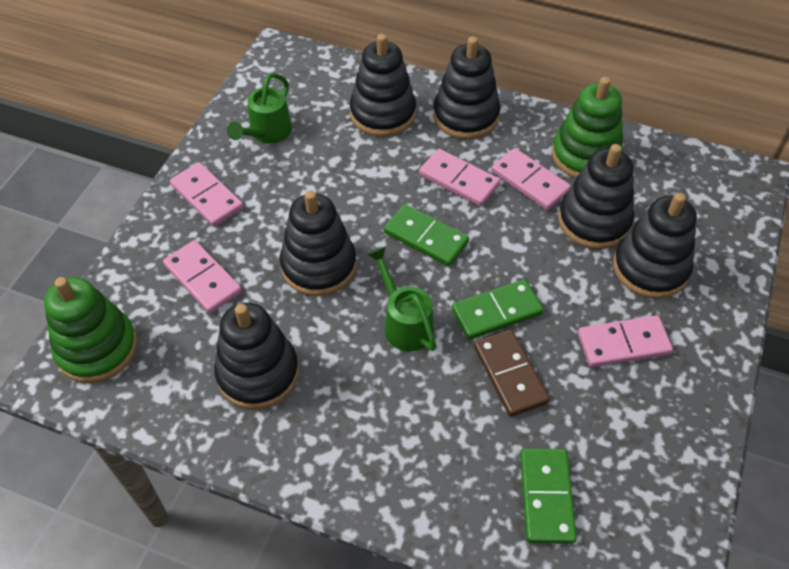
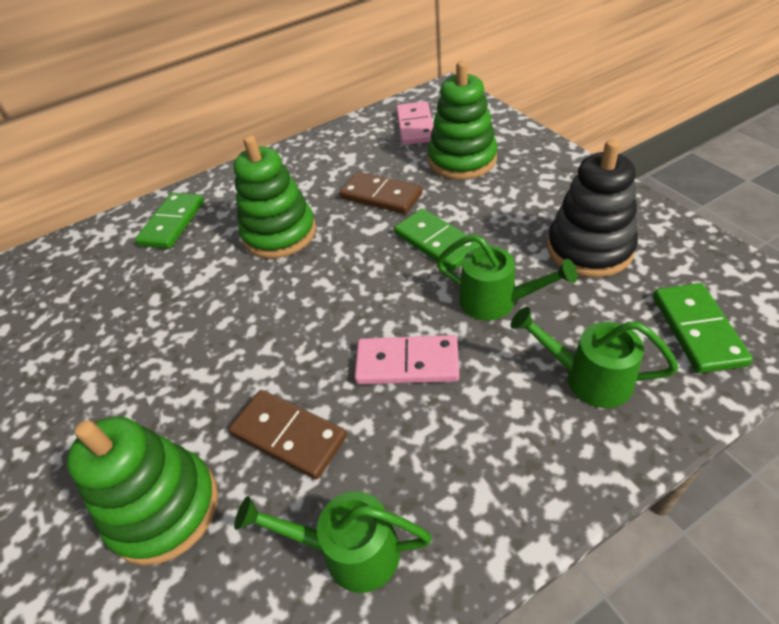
black stacking toy: [214,303,299,409] [280,190,357,296] [350,34,416,137] [433,37,500,139] [558,144,634,249] [613,193,697,299] = 6 -> [547,139,638,278] = 1
brown domino: [474,329,550,417] = 1 -> [229,390,347,480] [339,172,423,214] = 2
green stacking toy: [44,277,137,383] [552,77,623,178] = 2 -> [67,416,218,566] [233,135,316,259] [428,61,498,180] = 3
green watering can: [227,73,292,144] [367,247,436,351] = 2 -> [234,491,432,593] [436,234,578,320] [510,307,678,408] = 3
pink domino: [163,240,242,313] [170,162,244,227] [419,149,500,206] [491,148,571,210] [578,315,673,367] = 5 -> [355,335,460,384] [396,101,434,145] = 2

